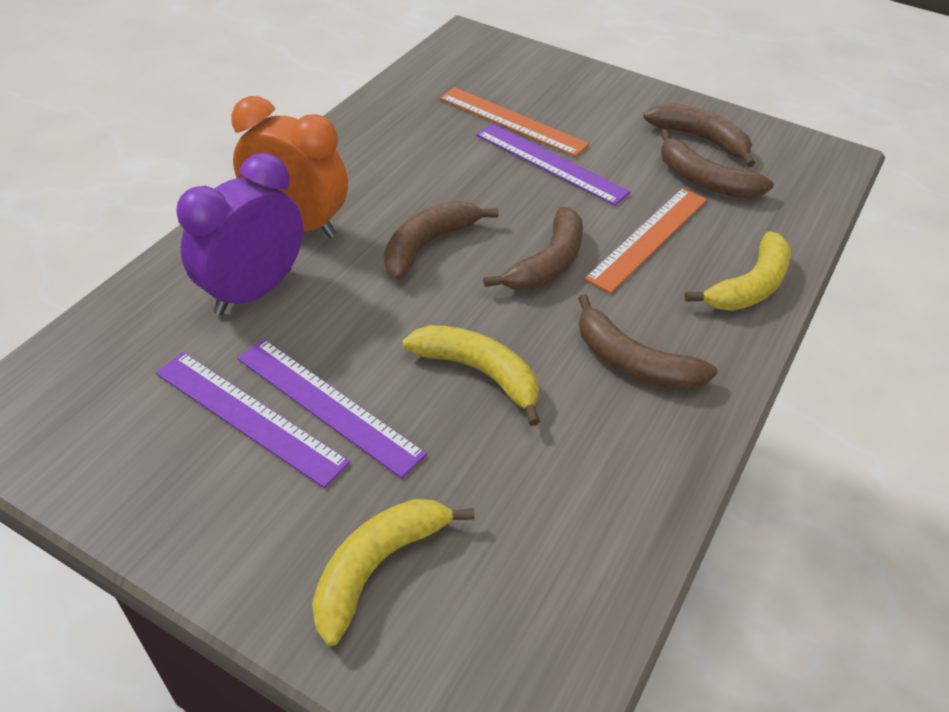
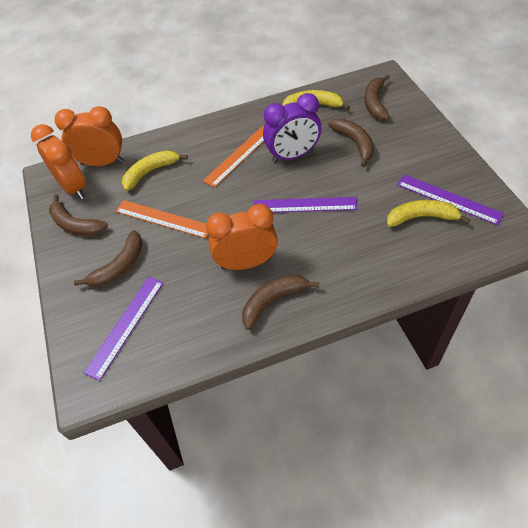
orange clock: [231,96,348,238] = 1 -> [31,124,86,199] [55,106,123,166] [206,204,278,270] = 3

